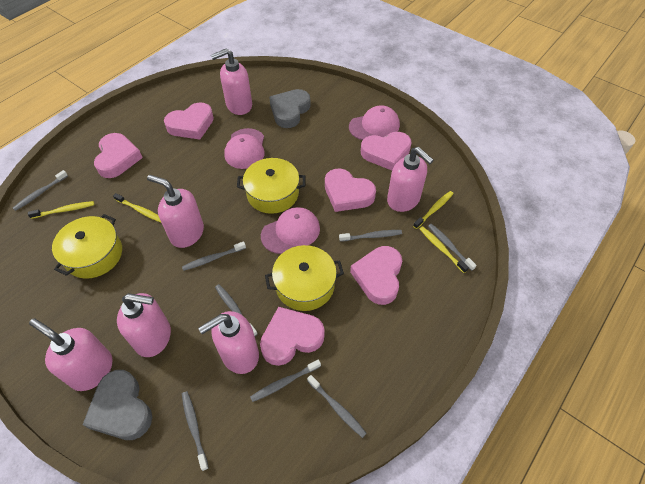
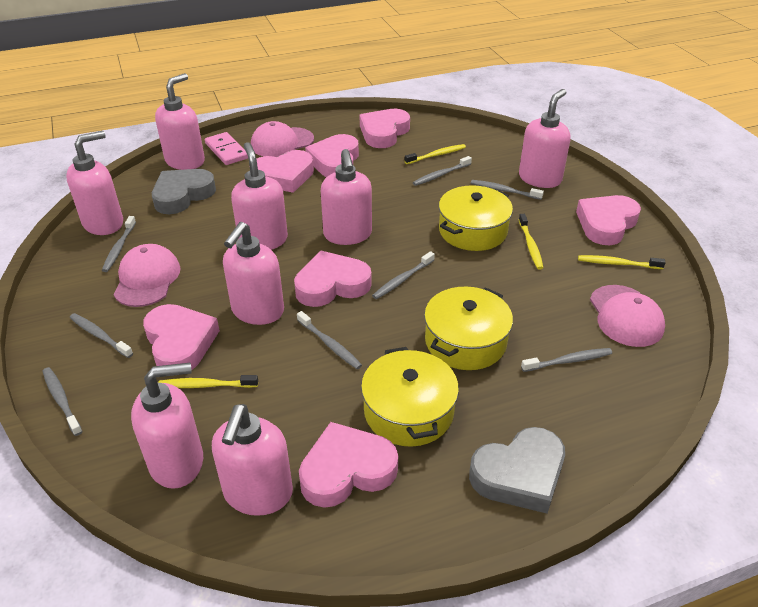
pink domino: none = 0 -> [205,132,248,165] = 1
pink heart: [94,133,143,178] [164,103,214,140] [260,307,325,366] [325,169,376,212] [350,246,402,305] [361,132,412,170] = 6 -> [143,304,220,370] [257,150,314,193] [294,251,372,307] [299,422,398,508] [305,134,359,177] [360,109,410,148] [576,195,641,245] = 7
pink soap dispenser: [29,318,113,391] [117,293,171,357] [147,175,204,248] [198,311,259,374] [211,48,252,115] [387,147,434,212] = 6 -> [66,131,123,235] [131,362,203,489] [155,73,205,170] [212,404,293,516] [223,222,284,325] [231,142,288,250] [321,149,372,245] [519,89,570,188] = 8

